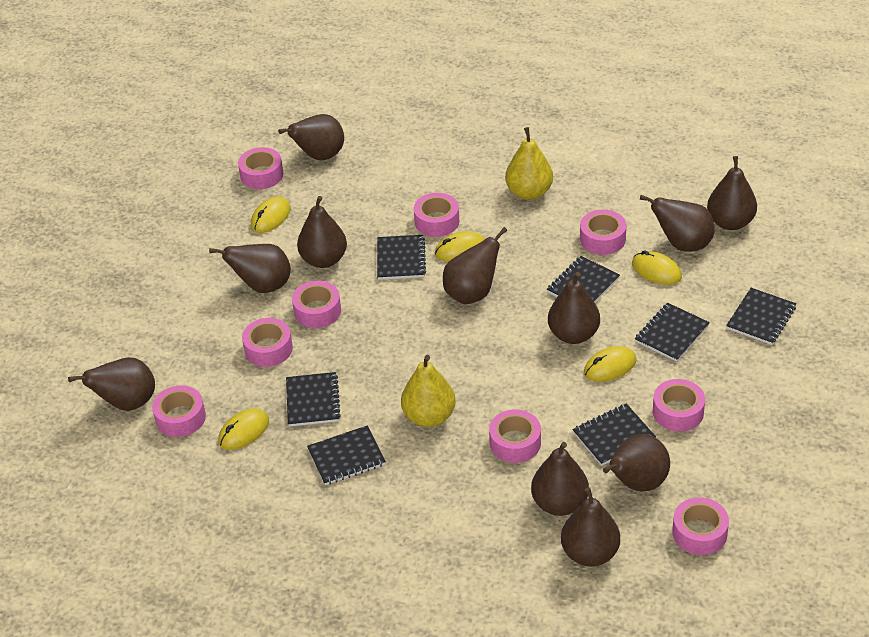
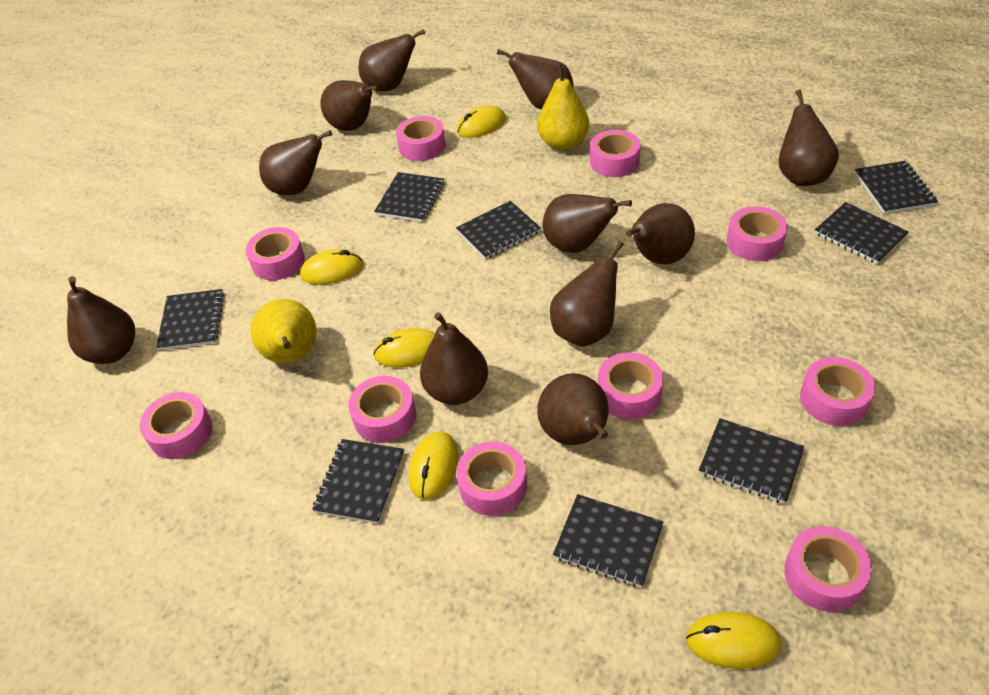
black notebook: [286,372,341,427] [307,425,386,485] [377,235,426,280] [547,256,620,303] [572,403,656,466] [635,303,710,362] [726,288,796,345] = 7 -> [156,289,224,350] [312,439,404,524] [374,172,444,222] [456,201,541,259] [553,494,663,587] [699,418,804,504] [815,202,909,264] [855,161,938,214] = 8
pink tape: [152,385,206,437] [238,147,283,189] [242,318,293,367] [292,281,341,328] [414,193,459,237] [489,409,541,463] [580,210,626,255] [653,379,705,432] [672,497,729,555] = 9 -> [139,392,213,459] [246,227,305,280] [348,376,416,443] [396,116,446,161] [456,441,527,516] [590,130,641,177] [598,353,663,420] [726,206,788,261] [784,526,872,612] [800,357,876,426] = 10

